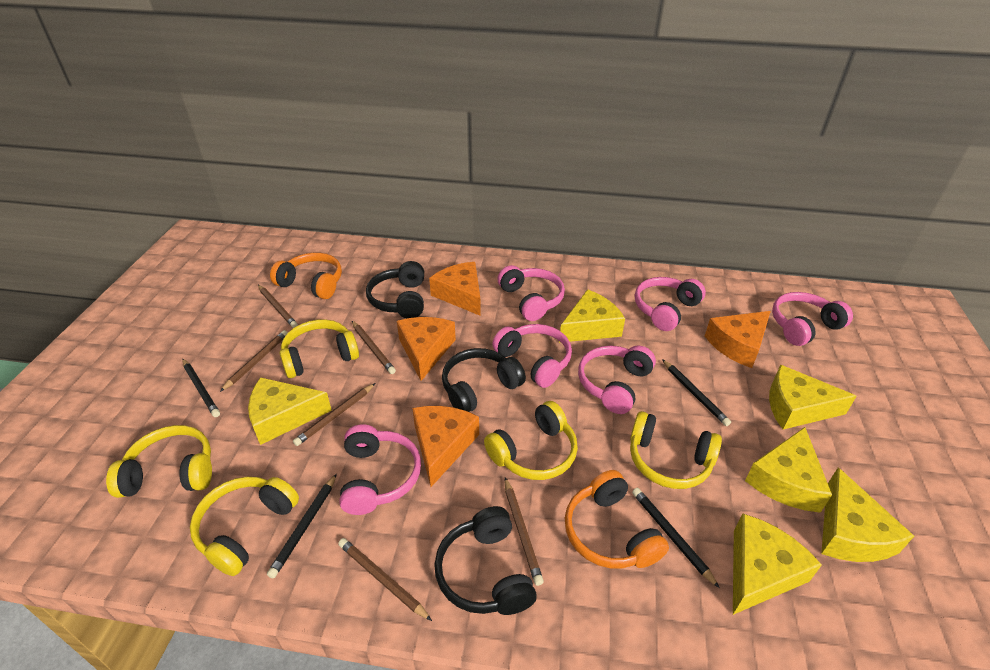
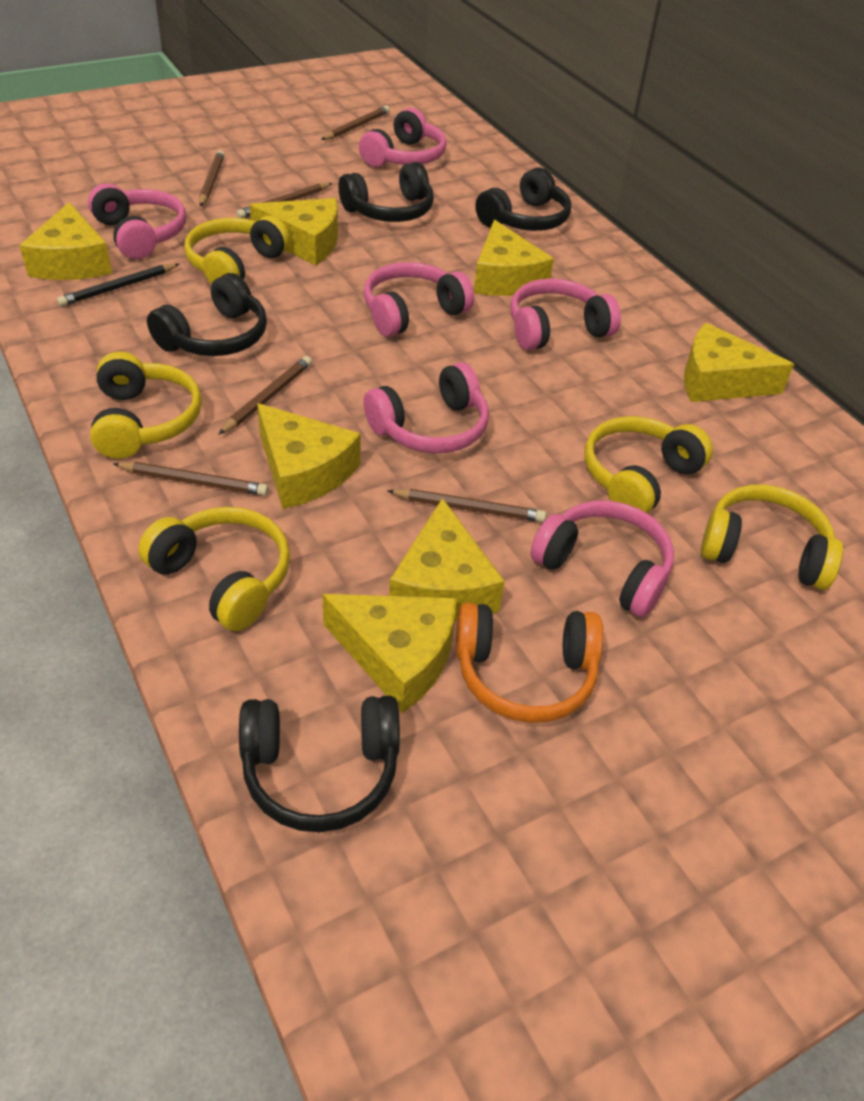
black headphones: [366,261,424,318] [434,506,537,615] [442,348,526,412] = 3 -> [147,273,267,356] [239,696,400,832] [338,162,434,222] [475,167,571,231] = 4
black pencil: [182,359,220,417] [267,474,337,578] [632,488,719,588] [662,359,731,426] = 4 -> [57,263,179,307] = 1
orange cheese: [397,317,456,381] [412,406,479,487] [429,262,481,316] [705,311,771,368] = 4 -> none = 0
orange headphones: [270,253,342,299] [565,470,669,568] = 2 -> [456,603,603,723] = 1
yellow cheese: [248,377,332,445] [559,289,625,343] [733,514,822,615] [745,427,832,513] [769,365,857,430] [821,467,914,562] = 6 -> [19,202,112,280] [249,198,338,265] [257,403,361,509] [322,594,457,713] [389,498,505,621] [474,220,554,296] [684,323,794,402] = 7

